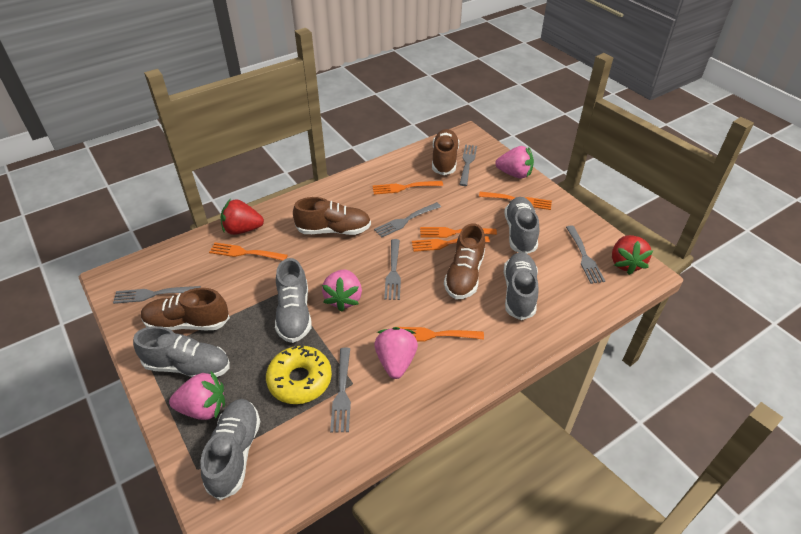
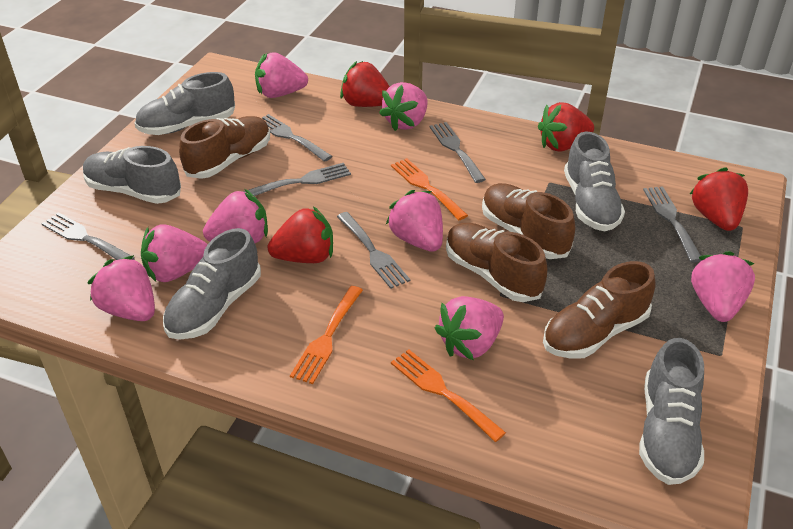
orange fork: [209,242,288,261] [372,181,443,195] [399,327,484,342] [412,236,490,252] [420,227,497,238] [479,192,552,210] = 6 -> [290,286,363,384] [391,158,468,220] [391,350,506,442] = 3
pink strawberry: [169,371,225,420] [322,269,362,312] [374,327,418,379] [495,146,534,178] = 4 -> [88,255,155,321] [141,224,208,282] [203,189,268,243] [255,52,308,98] [379,82,427,131] [386,190,443,252] [435,296,504,360] [691,251,755,322] = 8
red strawberry: [221,199,264,235] [612,235,653,275] = 2 -> [268,206,333,263] [340,61,390,107] [538,102,594,152] [690,168,748,231] = 4
yellow donut: [266,345,332,404] = 1 -> none = 0

